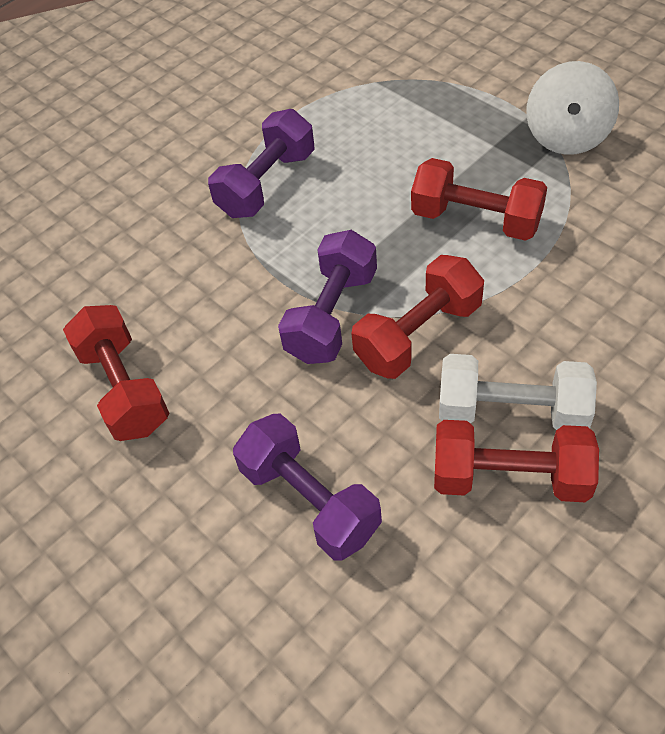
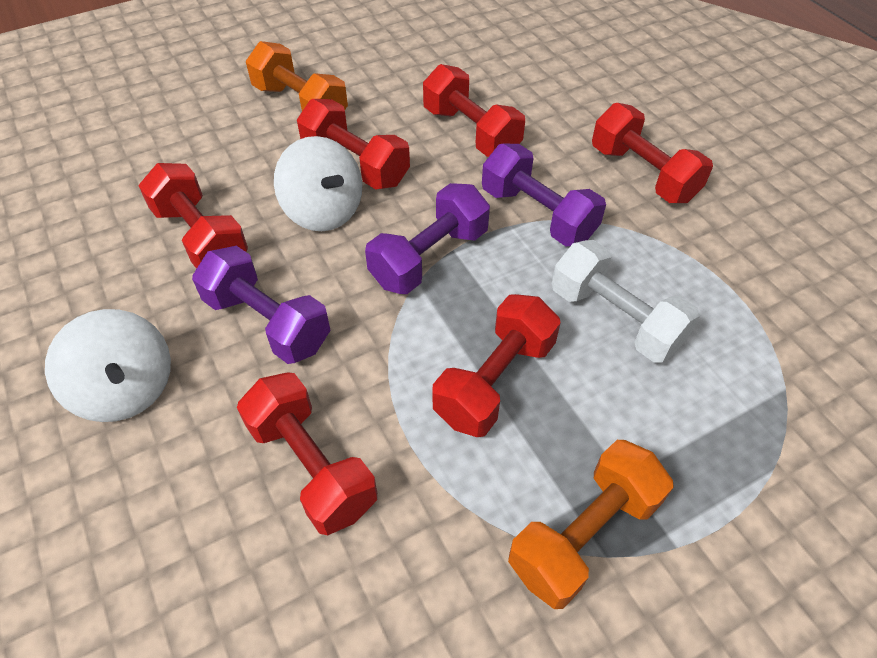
orange dumbbell: none = 0 -> [246,41,348,111] [508,440,674,609] = 2
red dumbbell: [63,305,169,441] [351,255,484,379] [411,158,547,241] [434,420,599,502] = 4 -> [138,163,248,269] [237,372,377,535] [297,99,410,189] [423,64,525,157] [433,294,561,437] [592,103,713,203] = 6
white spinning top: [526,61,619,155] = 1 -> [45,309,171,422] [274,136,362,231] = 2

